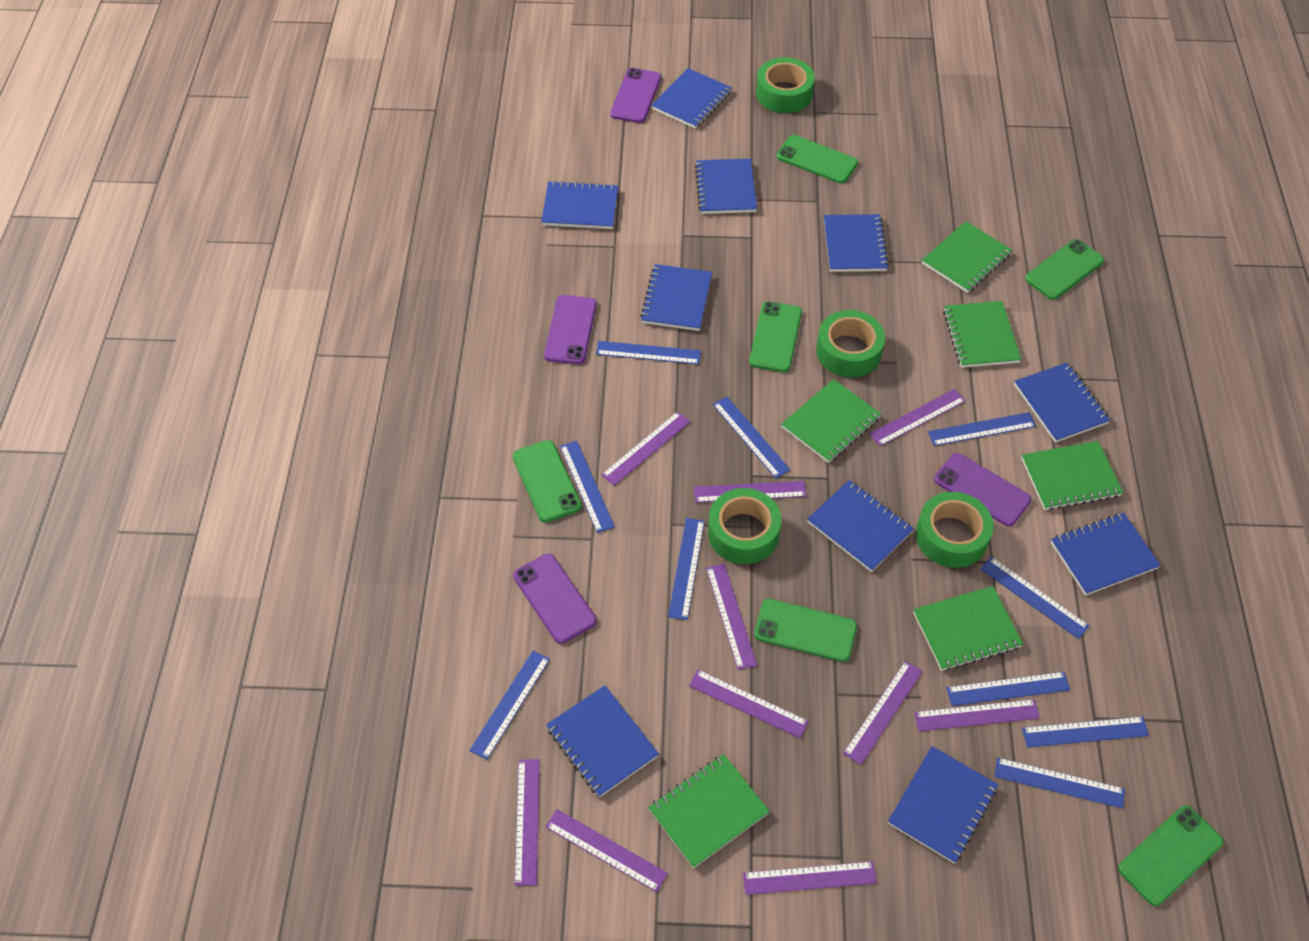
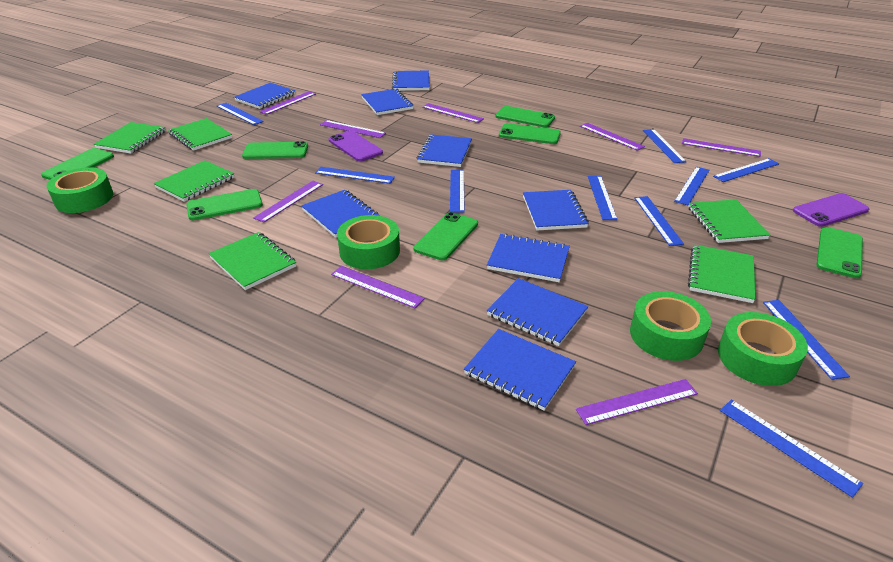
blue notebook: [541,181,618,229] [546,685,659,797] [640,264,712,331] [651,68,732,129] [695,159,757,214] [807,480,914,572] [824,214,889,272] [888,746,998,864] [1014,363,1110,443] [1051,513,1161,596] = 10 -> [234,83,295,109] [301,190,380,238] [361,89,413,115] [392,71,430,91] [417,134,472,167] [464,329,576,411] [487,233,570,282] [487,278,588,346] [523,190,589,230] = 9
green phone: [512,440,582,523] [749,301,802,372] [754,599,857,662] [777,135,858,184] [1025,239,1104,300] [1118,805,1224,906] = 6 -> [41,148,114,180] [186,189,263,220] [242,141,308,159] [413,212,478,260] [495,106,555,127] [499,123,561,144] [817,227,863,278] = 7
purple phone: [513,554,597,644] [544,295,597,364] [610,68,661,123] [934,453,1031,526] = 4 -> [329,131,383,161] [793,193,869,227] = 2
purple ruler: [515,759,540,886] [545,809,668,892] [601,411,690,486] [689,670,808,738] [694,481,807,503] [706,564,757,670] [743,861,877,895] [843,661,923,765] [869,389,966,446] [914,699,1040,731] = 10 -> [253,181,323,222] [259,91,316,115] [320,120,386,138] [331,266,425,308] [422,103,484,123] [576,379,698,425] [580,123,645,151] [682,138,761,157] = 8

